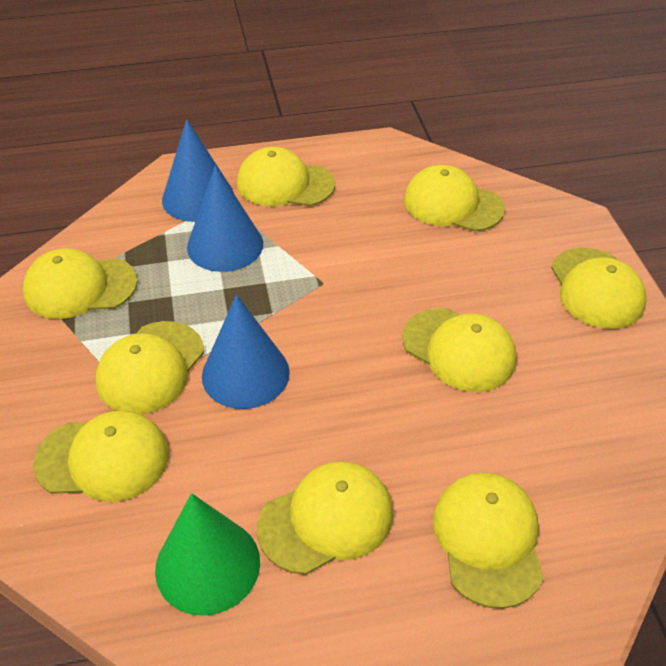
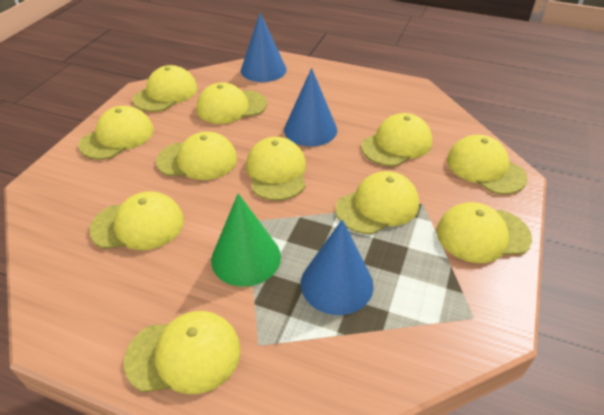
yellow cap: [23,248,138,319] [33,411,169,502] [96,321,204,414] [237,147,335,206] [257,461,393,575] [402,308,516,392] [404,165,505,232] [433,473,543,609] [551,248,646,329] = 9 -> [79,106,154,159] [89,191,184,250] [124,311,241,394] [133,65,197,112] [156,132,237,180] [197,82,267,124] [246,137,306,200] [336,171,419,234] [361,113,432,166] [437,202,532,263] [447,135,528,194] = 11

